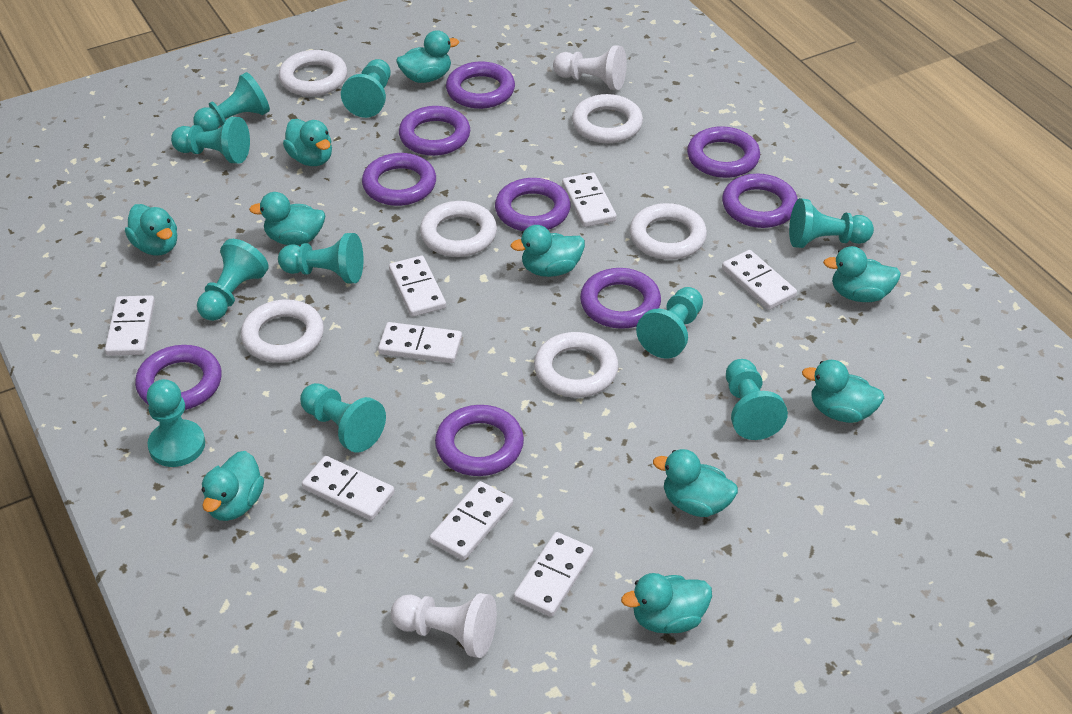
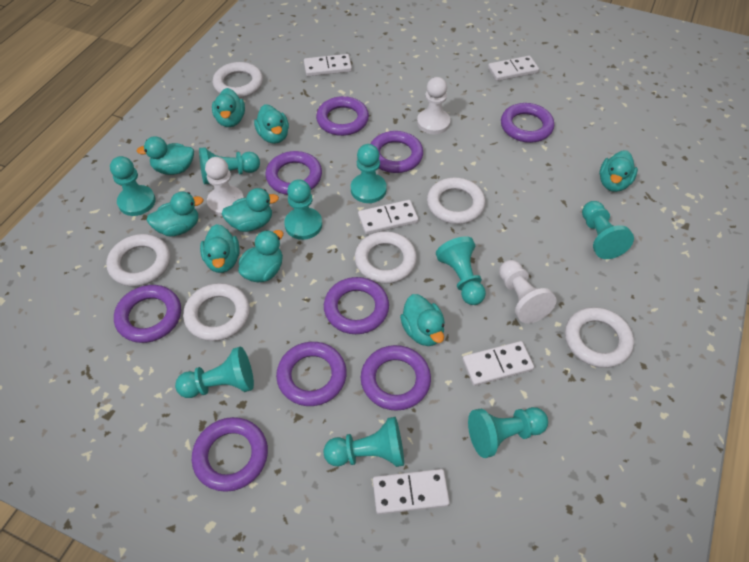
turquoise duck: [125,204,177,256] [202,451,264,521] [249,192,325,245] [283,119,332,166] [396,30,459,83] [510,225,585,277] [621,573,712,633] [653,449,738,517] [802,360,884,423] [823,246,901,302] = 10 -> [137,136,194,175] [147,192,204,236] [200,224,240,273] [212,88,245,127] [222,188,279,232] [238,230,283,282] [254,104,289,144] [400,294,445,346] [600,150,638,192] = 9
turquoise pawn: [147,379,205,467] [171,117,250,163] [193,72,270,132] [197,239,269,321] [278,233,364,283] [300,383,386,452] [341,59,390,118] [636,287,703,359] [726,359,788,440] [789,198,874,248] = 10 -> [110,156,156,216] [175,347,254,398] [199,147,260,184] [284,179,322,240] [323,417,404,467] [351,144,387,203] [436,236,486,305] [468,407,548,458] [582,201,634,259] = 9
white domino: [105,295,155,356] [302,456,395,520] [378,322,462,363] [389,256,446,317] [430,481,513,561] [514,532,593,617] [562,173,617,227] [722,250,797,310] = 8 -> [304,54,352,76] [358,200,418,234] [373,469,450,514] [462,341,534,386] [488,56,539,81] = 5
white pawn: [391,593,497,658] [553,45,627,90] = 2 -> [205,157,244,216] [417,77,451,134] [499,260,557,323] = 3

